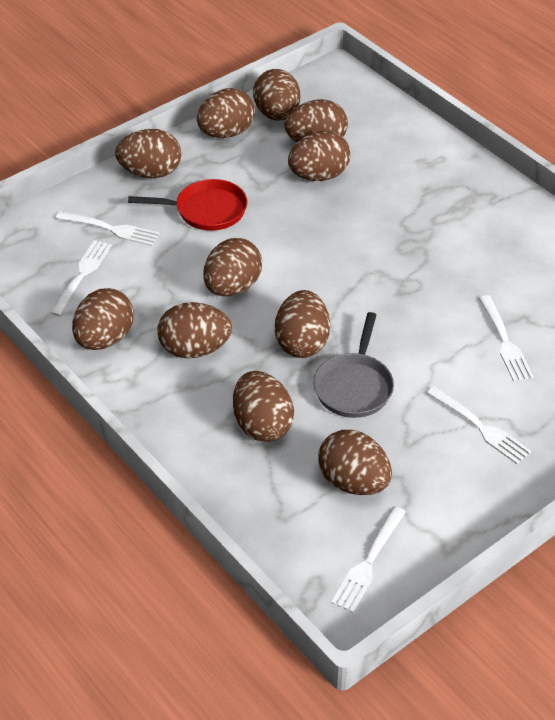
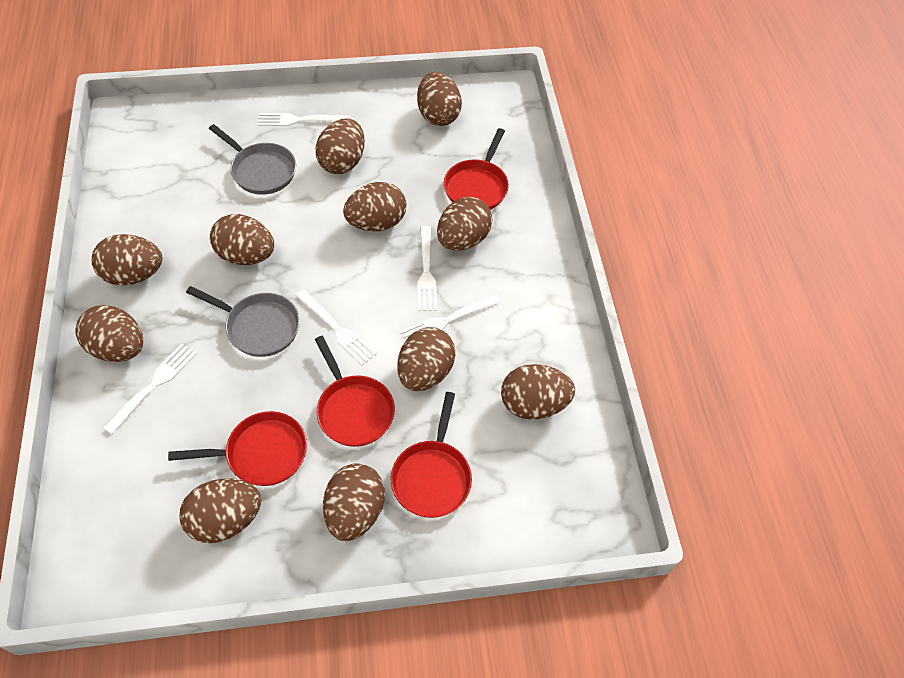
grey pan: [313,312,394,418] = 1 -> [186,286,300,357] [209,124,296,195] = 2
red pan: [128,179,247,231] = 1 -> [168,411,307,486] [315,336,395,447] [391,392,472,518] [444,128,509,210] = 4

